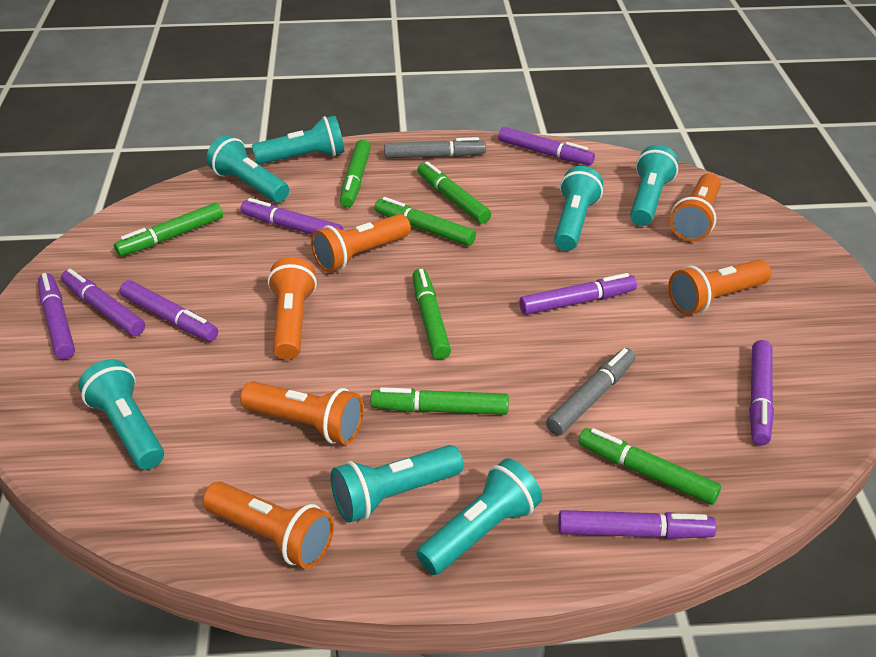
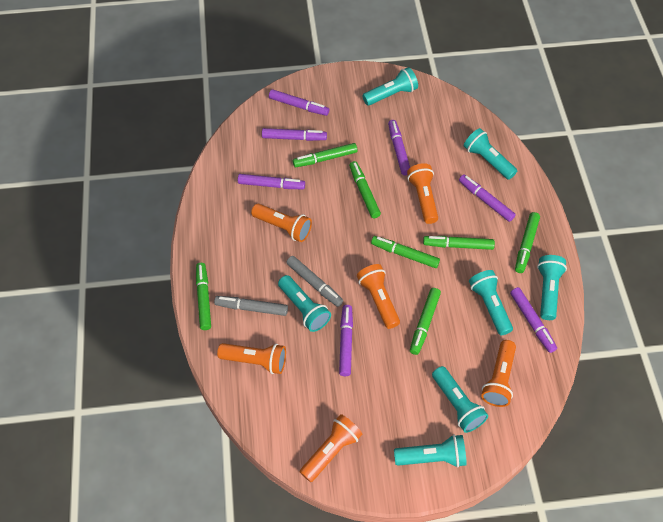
purple marker: [38,273,75,360] [61,269,145,336] [120,280,218,341] [241,198,343,234] [498,127,595,165] [519,273,637,315] [558,510,717,539] [749,340,774,445] = 8 -> [238,174,305,189] [262,128,327,141] [269,89,329,116] [339,305,353,376] [388,120,410,175] [459,174,516,222] [510,287,557,353] = 7

